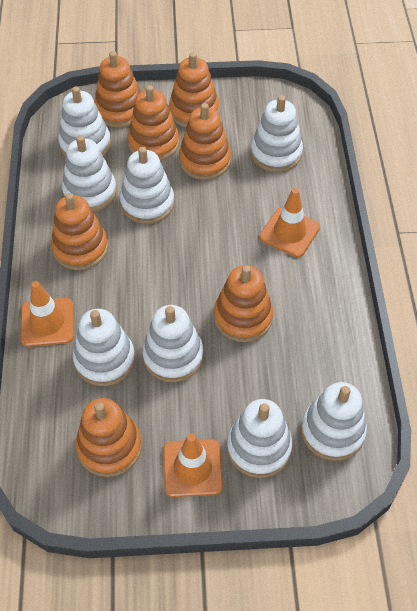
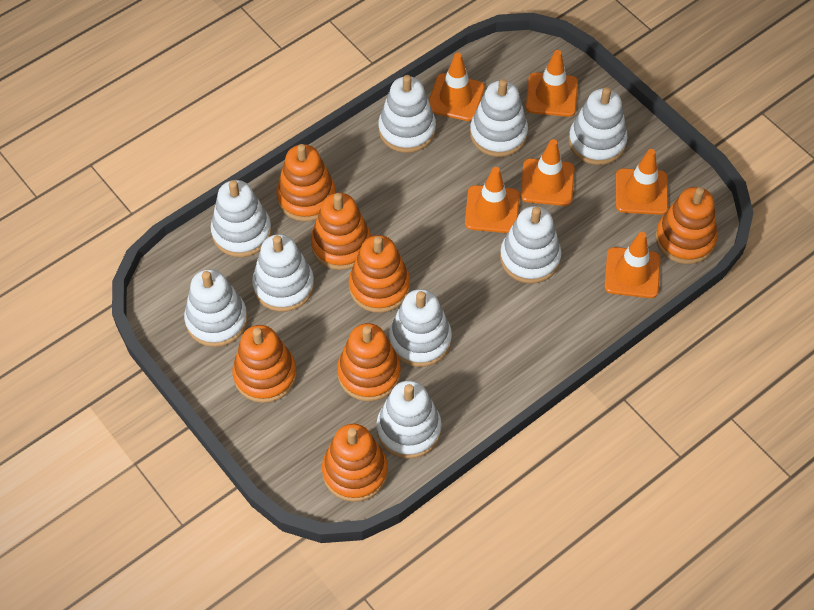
orange traffic cone: [21,281,74,347] [163,433,223,497] [260,188,320,257] = 3 -> [429,53,485,121] [465,167,520,233] [520,139,575,206] [526,50,578,117] [604,232,661,298] [616,149,668,215] = 6
white stacking toy: [58,86,111,157] [62,135,117,212] [73,309,135,386] [120,147,174,224] [142,305,204,382] [227,399,293,478] [251,95,303,172] [301,382,367,461] = 8 -> [184,269,248,347] [211,180,272,257] [252,234,314,312] [377,380,442,459] [378,75,436,153] [389,289,452,367] [470,79,528,157] [500,206,561,284] [569,87,628,165] = 9

